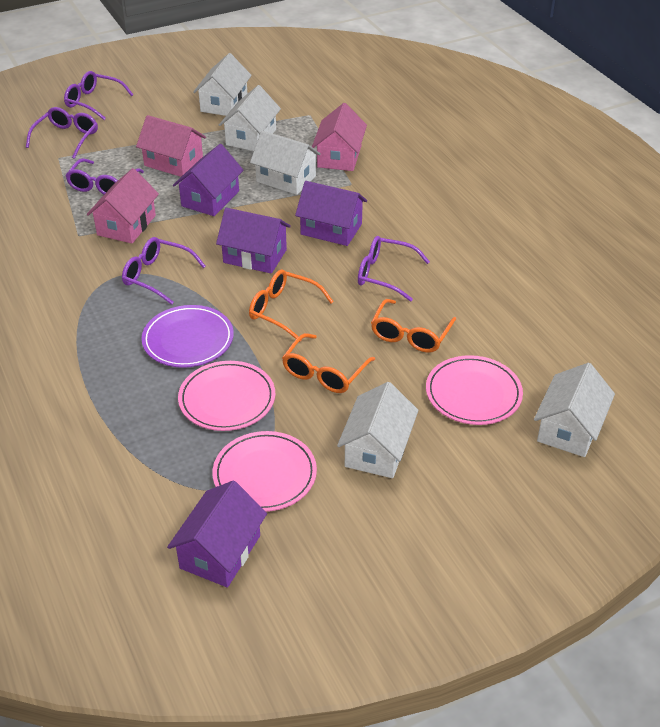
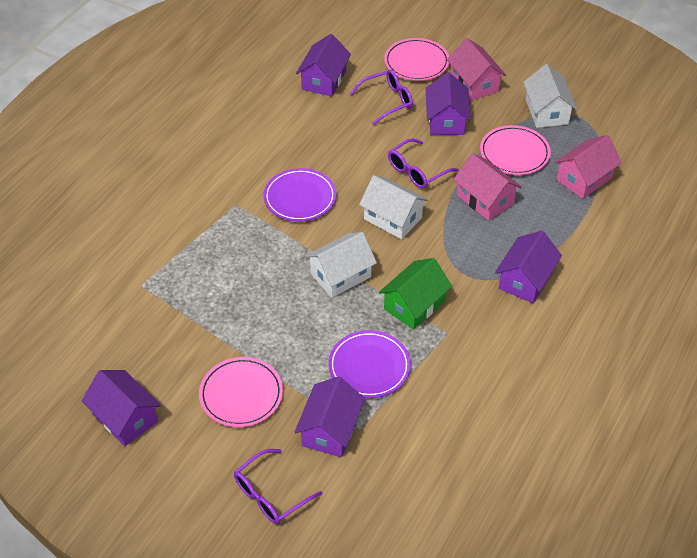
green house: none = 0 -> [379,258,452,330] = 1
orange glasses: [249,270,333,342] [282,333,375,393] [371,299,456,353] = 3 -> none = 0
purple glasses: [26,107,98,159] [64,71,134,120] [65,158,144,194] [122,237,206,305] [358,236,430,302] = 5 -> [234,449,322,524] [350,70,413,125] [388,138,458,188] = 3
purple house: [167,481,267,588] [173,144,244,216] [216,208,291,274] [295,181,367,246] = 4 -> [82,370,161,446] [295,376,365,457] [296,34,351,97] [425,72,471,135] [495,231,562,303] = 5
purple plate: [142,305,234,368] = 1 -> [264,168,336,222] [328,330,411,398] = 2
white house: [193,53,252,116] [219,85,281,151] [250,131,321,195] [337,382,418,478] [534,363,615,457] = 5 -> [305,232,377,298] [359,175,428,239] [523,64,577,128] = 3

